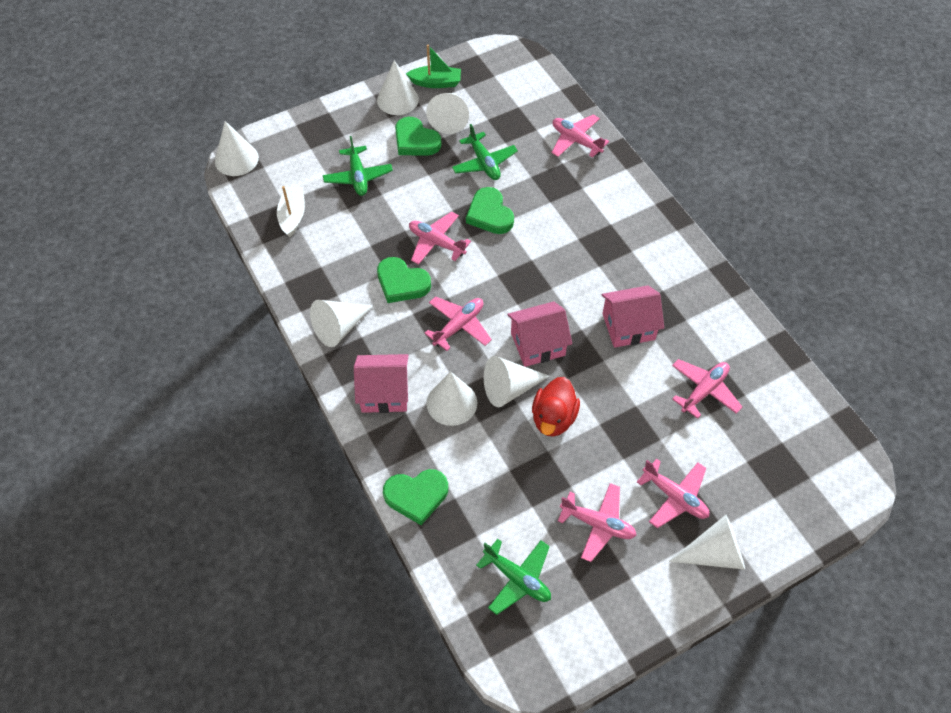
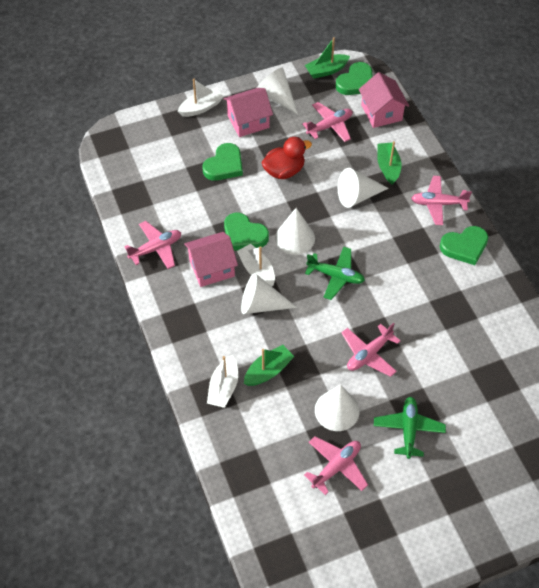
green boat: [406,45,461,88] = 1 -> [244,345,295,386] [305,37,350,79] [377,141,402,185] = 3
green plane: [323,136,393,196] [452,124,518,180] [476,539,551,615] = 3 -> [305,247,365,300] [374,397,446,459] = 2
pink plane: [409,212,471,265] [424,296,492,351] [551,114,609,158] [558,483,637,562] [637,458,709,528] [672,359,742,419] = 6 -> [124,221,181,269] [302,102,352,142] [304,436,368,495] [341,323,400,377] [411,176,472,225] = 5
white boat: [277,186,305,237] = 1 -> [178,79,224,117] [207,355,238,408] [237,244,275,286] = 3
white cone: [215,121,259,176] [310,300,372,347] [377,60,419,115] [426,93,469,134] [427,372,478,426] [484,356,549,407] [669,515,745,569] = 7 -> [241,273,297,314] [257,67,298,115] [275,208,315,255] [315,385,360,431] [338,168,389,208] = 5

